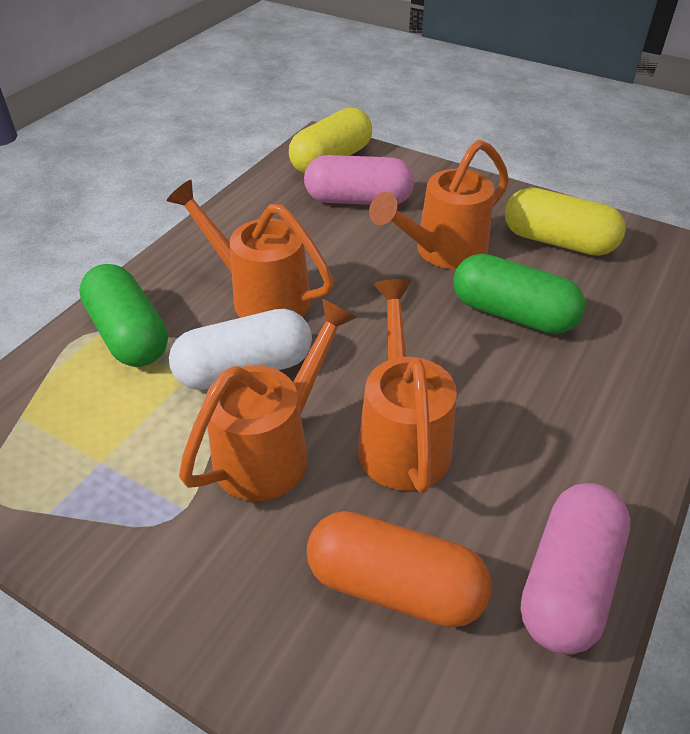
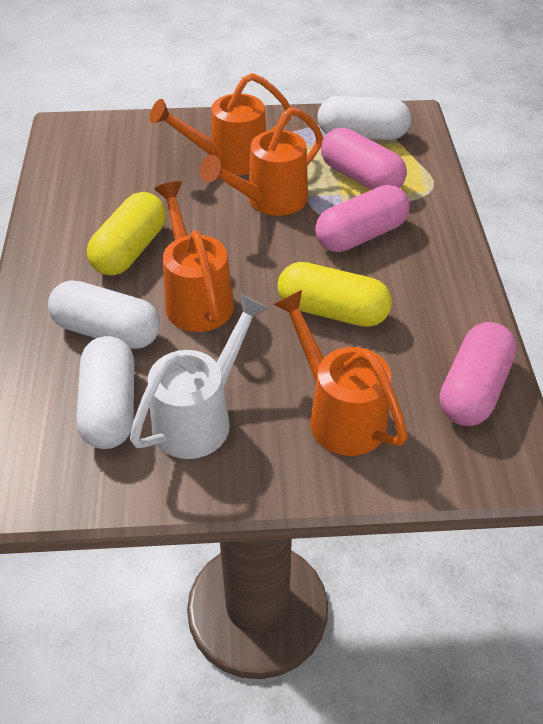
green capsule: [79,264,168,367] [453,254,585,334] = 2 -> none = 0
orange capsule: [307,511,492,627] = 1 -> none = 0
pink capsule: [304,155,414,205] [521,483,631,655] = 2 -> [315,185,410,252] [321,128,407,190] [440,322,517,426] = 3
white capsule: [169,309,312,390] = 1 -> [48,280,160,349] [76,336,134,449] [317,96,411,140] = 3
white watering can: none = 0 -> [130,294,269,459] = 1

